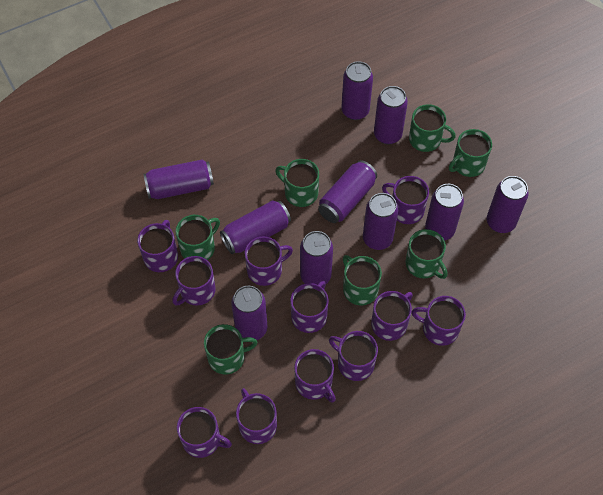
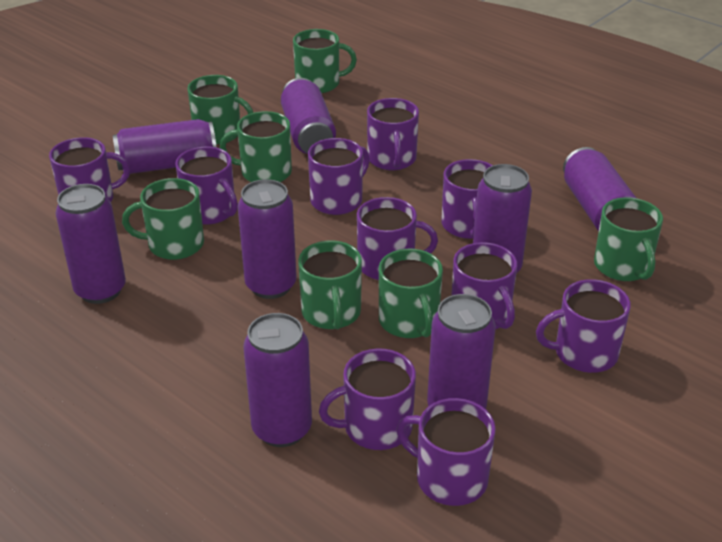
purple can: [143,160,214,199] [220,200,291,254] [231,286,268,340] [300,231,333,285] [318,160,377,223] [341,61,373,120] [363,193,398,250] [374,86,408,145] [425,184,464,241] [487,176,529,233] = 10 -> [55,184,126,304] [113,119,217,174] [238,179,297,299] [243,313,312,447] [281,78,336,154] [427,294,496,409] [473,164,532,273] [563,147,636,231] = 8
purple mug: [137,220,178,272] [172,256,215,306] [177,407,232,458] [236,388,277,444] [245,237,293,286] [290,281,329,333] [294,349,336,403] [329,331,378,381] [371,291,413,341] [382,176,429,224] [412,296,466,346] = 11 -> [49,137,130,202] [175,147,238,225] [308,138,370,215] [319,348,416,450] [357,197,438,280] [367,98,419,170] [396,398,496,506] [442,159,493,239] [451,242,517,329] [536,279,631,373] = 10

